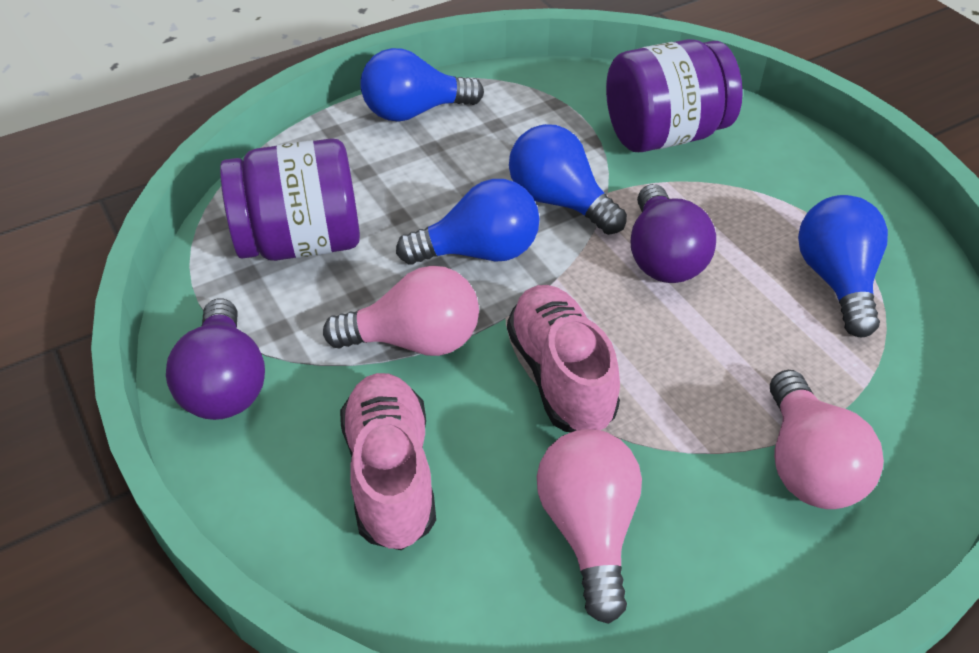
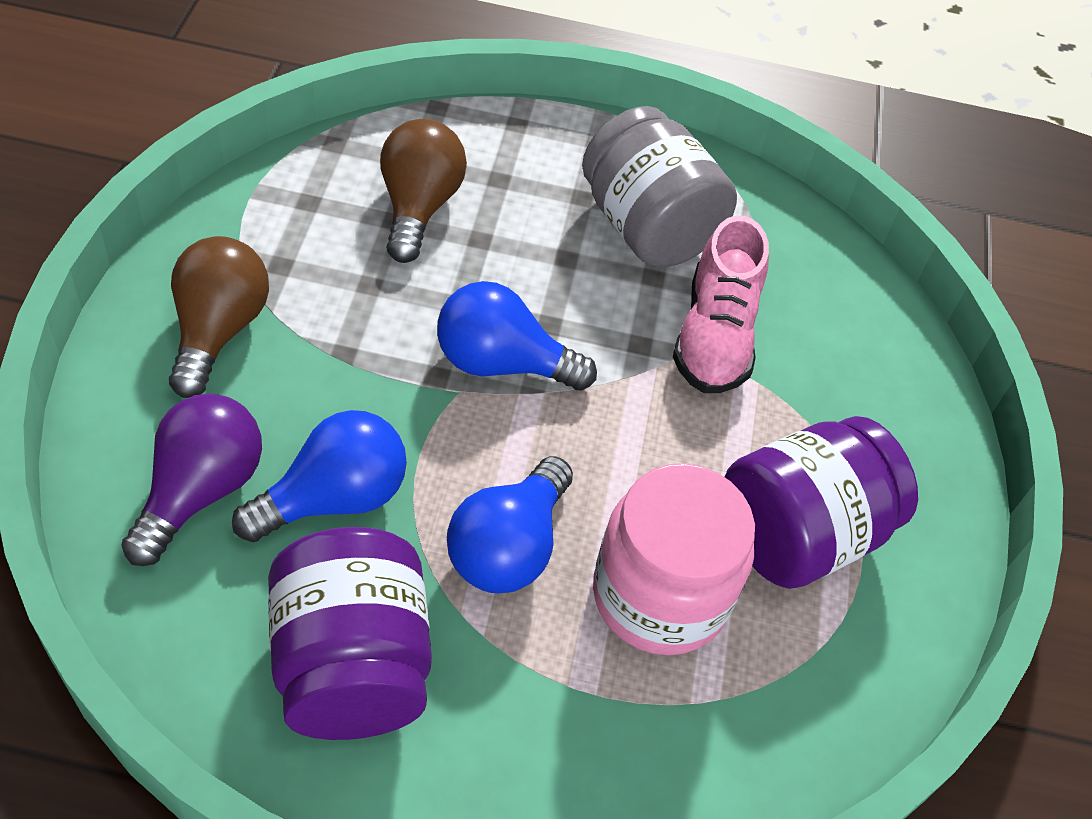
blue light bulb: [360,48,484,122] [396,179,540,265] [509,124,627,235] [798,195,888,337] = 4 -> [232,410,407,542] [437,281,597,390] [447,456,573,593] = 3
brown light bulb: none = 0 -> [169,236,269,398] [380,119,467,263] = 2
grey jar: none = 0 -> [582,106,737,267] = 1
pink jar: none = 0 -> [593,463,755,656] = 1
pink light bulb: [323,266,479,356] [537,429,642,624] [770,370,884,509] = 3 -> none = 0
pink shoe: [340,373,436,550] [507,285,620,432] = 2 -> [673,215,769,393] = 1
purple light bulb: [166,298,265,420] [631,184,716,283] = 2 -> [121,394,262,566] = 1

